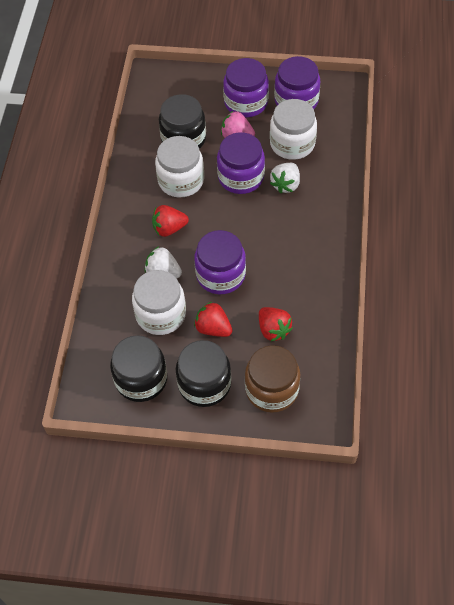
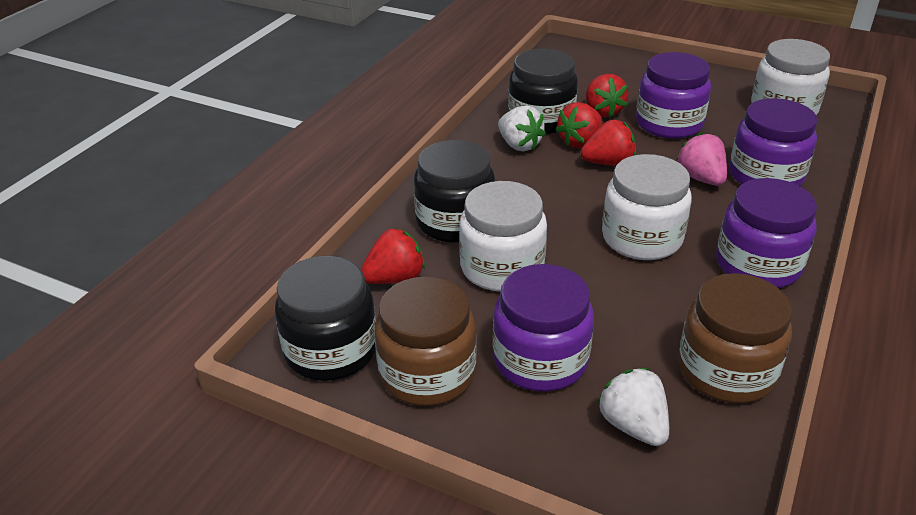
brown jar: [245,345,300,413] = 1 -> [374,276,476,406] [678,273,792,403] = 2
red strawberry: [152,205,189,237] [194,302,233,337] [259,307,293,342] = 3 -> [361,228,425,284] [556,102,603,148] [581,120,636,166] [586,74,628,117] = 4

